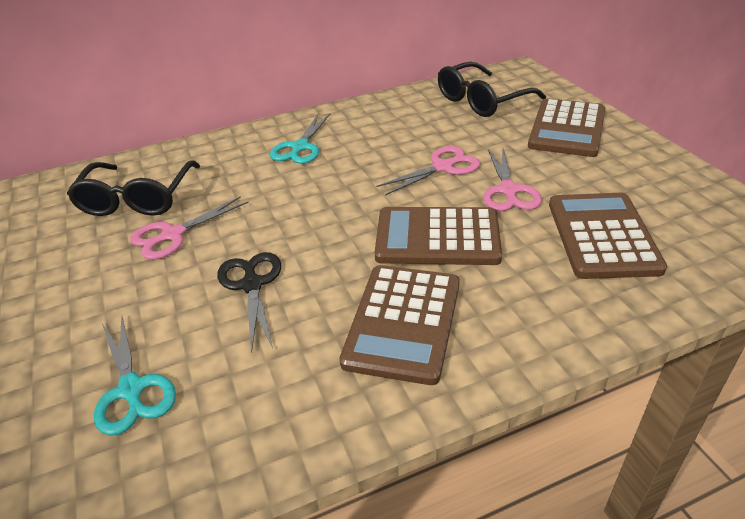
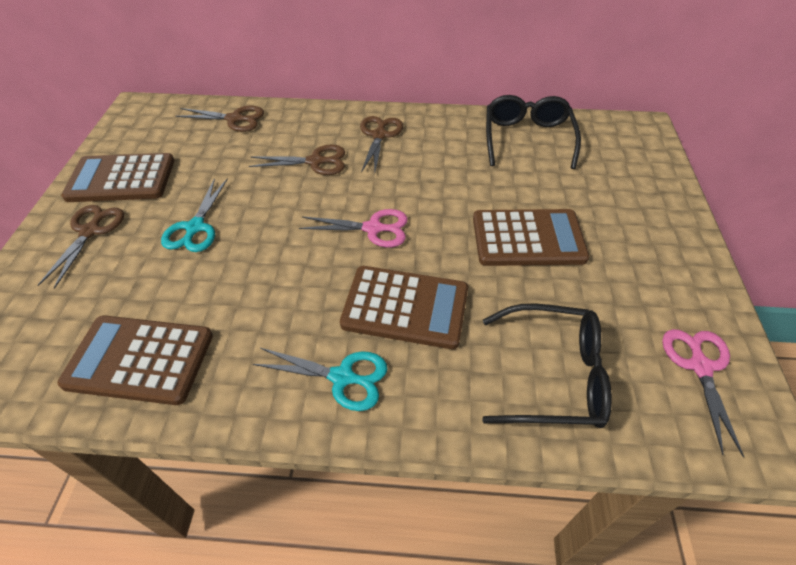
black scissors: [217,252,281,353] = 1 -> none = 0
brown scissors: none = 0 -> [38,205,124,289] [176,106,264,132] [249,145,345,175] [360,116,403,173] = 4
pink scissors: [130,196,249,259] [376,146,480,196] [483,148,542,211] = 3 -> [299,209,408,247] [662,329,744,458] = 2

